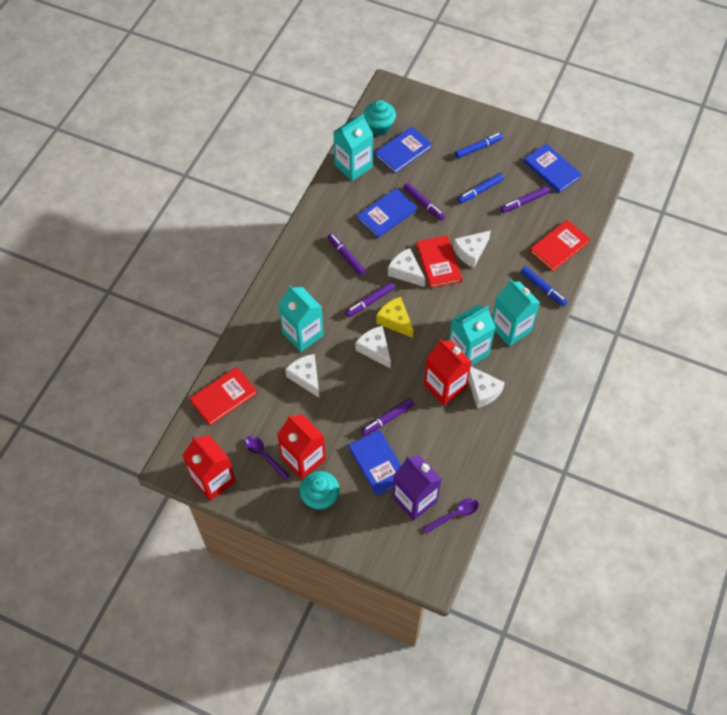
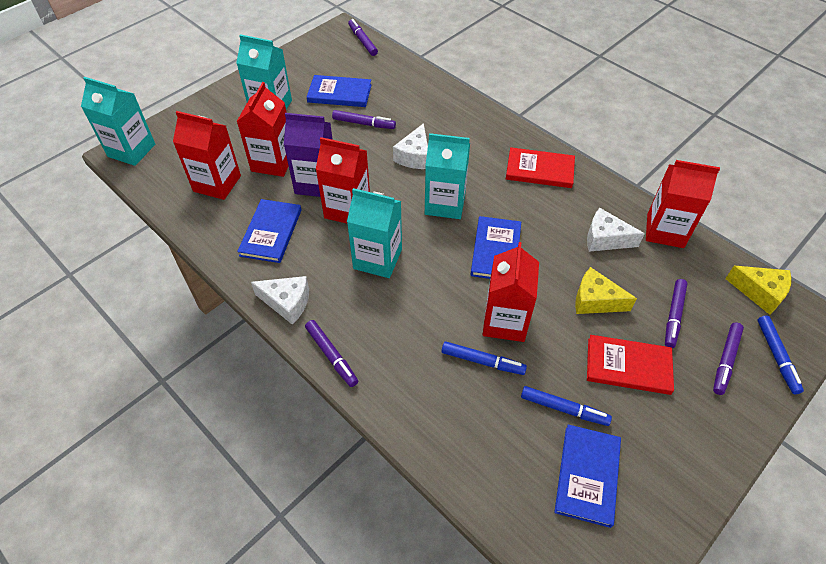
purple spoon: [245,435,290,480] [423,498,479,534] = 2 -> none = 0
red book: [190,367,257,425] [416,235,462,288] [530,220,590,272] = 3 -> [506,147,575,188] [587,335,674,395] = 2
red carton: [182,435,236,501] [277,414,326,480] [424,339,472,405] = 3 -> [173,111,241,200] [236,82,289,177] [316,137,370,223] [482,242,539,342] [646,160,720,248] = 5
turquoise cupcake: [300,471,340,511] [364,100,396,136] = 2 -> none = 0
white cheese: [285,354,319,397] [356,326,391,369] [388,248,425,287] [453,230,491,268] [468,366,505,408] = 5 -> [251,276,309,325] [393,123,428,169] [587,208,645,252] = 3
yellow cheese: [376,297,413,338] = 1 -> [575,267,637,314] [725,266,791,315] = 2

